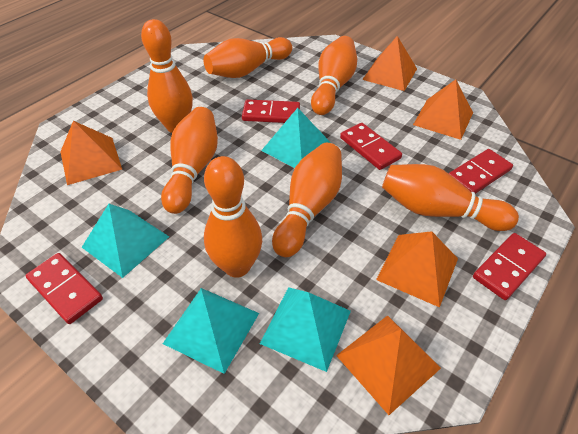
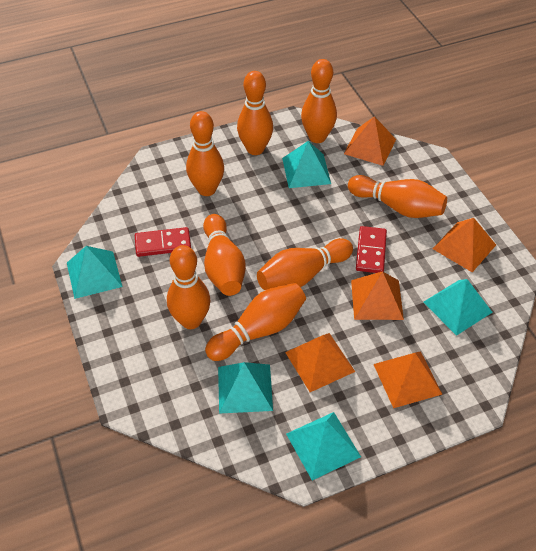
orange bowling pin: [141,19,193,133] [161,107,218,214] [203,37,292,78] [204,156,262,278] [272,143,342,257] [311,36,357,115] [382,164,519,231] = 7 -> [167,245,211,329] [186,111,224,196] [203,214,246,296] [205,283,306,361] [237,71,273,155] [257,238,353,290] [301,59,337,143] [348,175,447,218] = 8
red domino: [25,253,103,324] [242,99,300,123] [340,123,402,170] [448,149,513,194] [473,233,546,300] = 5 -> [135,227,191,257] [356,226,387,273] = 2
turquoise pyramid: [82,204,169,278] [163,288,259,374] [260,287,351,372] [261,108,331,168] = 4 -> [67,246,122,299] [218,362,273,414] [282,141,331,188] [286,412,361,480] [423,279,492,336] = 5

